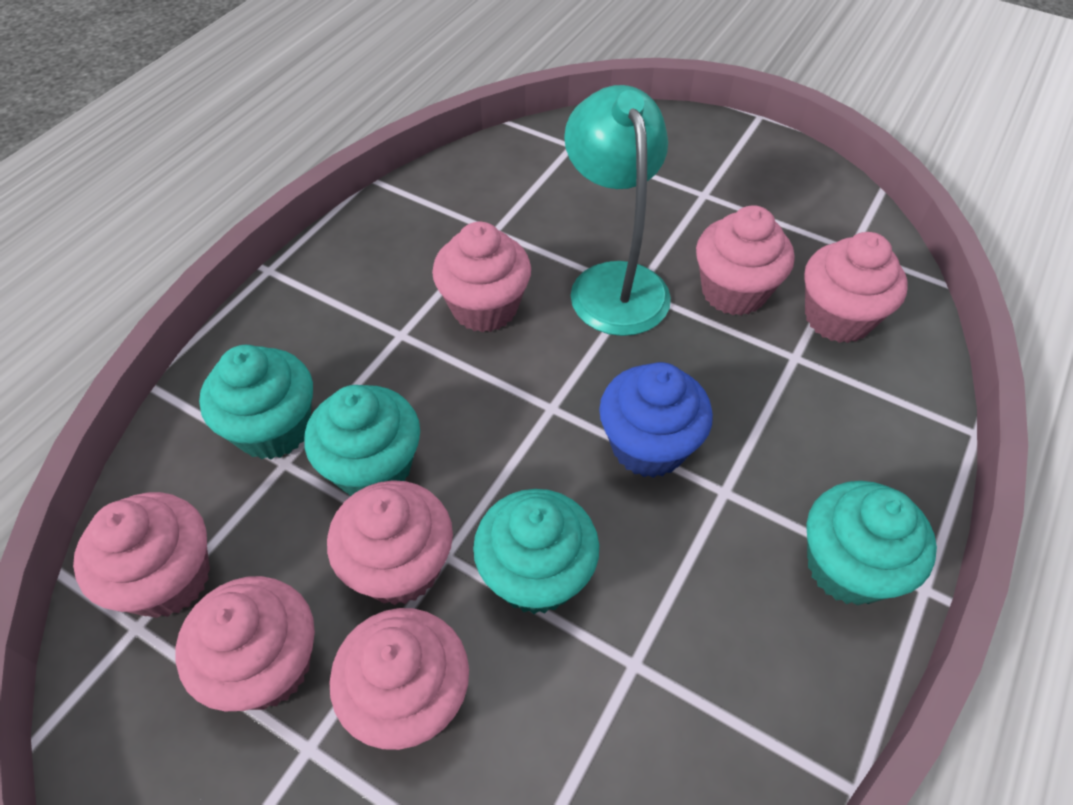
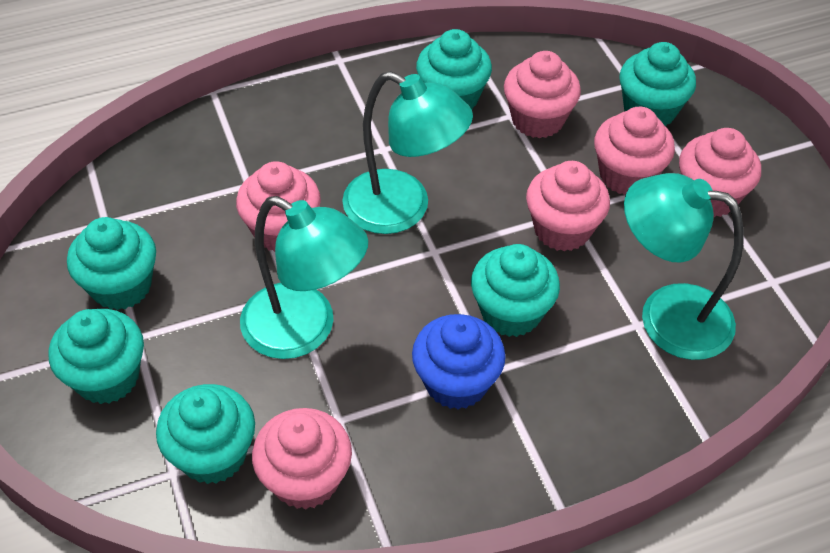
pink cupcake: [73,492,210,618] [175,576,315,711] [327,480,453,605] [329,608,469,750] [432,222,531,332] [696,205,794,316] [804,232,908,343] = 7 -> [236,161,321,252] [252,408,352,510] [504,51,581,138] [526,161,610,251] [594,107,675,195] [679,128,761,217] = 6
turquoise cupcake: [199,345,313,459] [304,385,420,496] [473,489,599,614] [807,481,937,606] = 4 -> [49,309,144,404] [67,217,156,310] [156,384,255,484] [416,29,492,110] [471,244,560,337] [620,42,696,127] = 6
turquoise lamp: [564,85,671,336] = 1 -> [240,196,368,359] [342,71,473,234] [624,173,744,360] = 3

